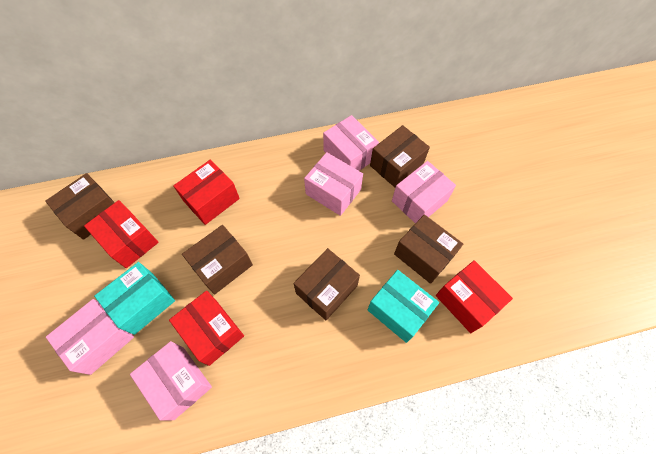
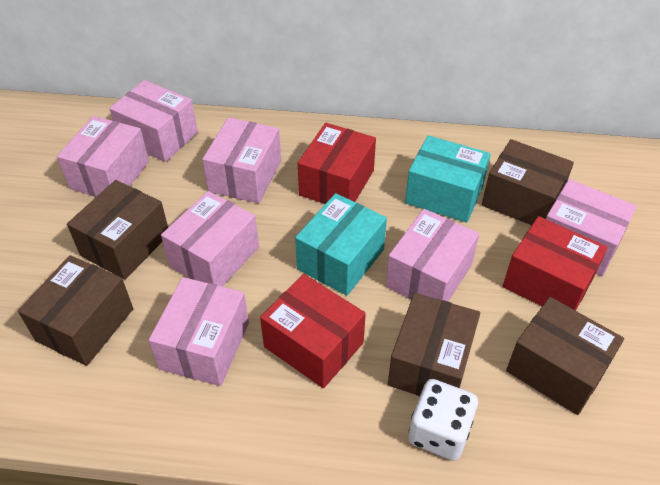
pink box: [46,299,134,375] [130,341,212,420] [304,152,363,216] [323,115,379,171] [392,161,456,223] = 5 -> [57,116,149,197] [109,80,198,162] [149,277,249,386] [161,191,259,286] [202,118,281,203] [386,209,479,302] [546,179,637,276] = 7
red box: [84,200,159,268] [169,290,244,366] [173,160,240,225] [436,260,513,333] = 4 -> [260,274,366,388] [298,123,376,204] [503,216,608,311] = 3
white dice: none = 0 -> [408,379,478,461] = 1

